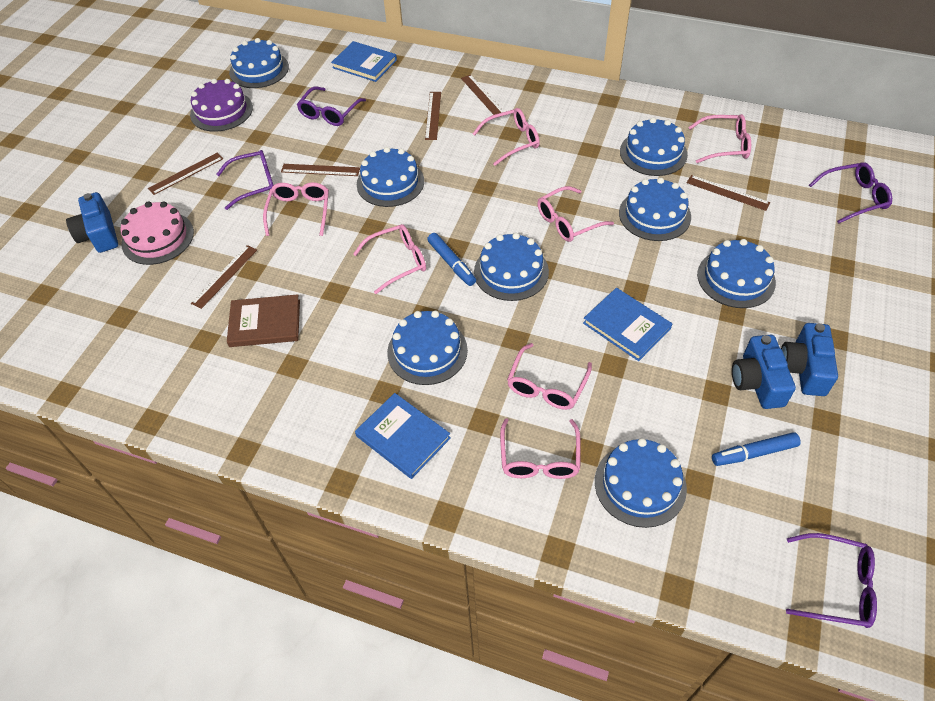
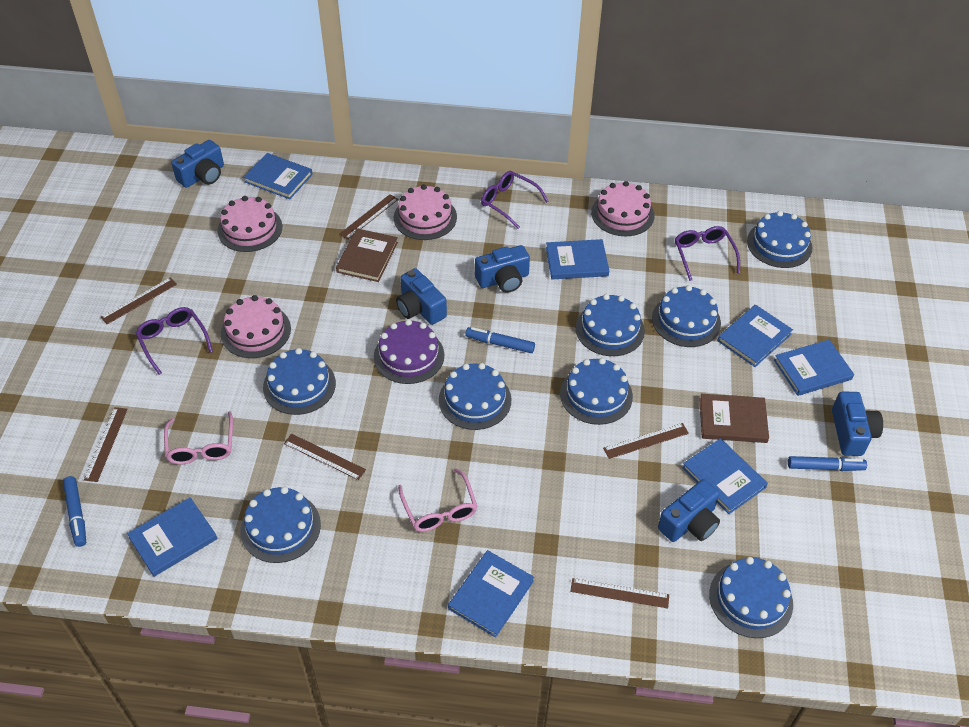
blue book: [331,41,397,82] [355,393,451,479] [583,288,672,361] = 3 -> [127,497,218,577] [244,153,313,199] [448,550,534,638] [546,239,609,279] [682,438,768,514] [717,304,793,367] [774,340,854,396] = 7
blue camera: [66,192,118,253] [732,335,796,409] [781,323,838,396] = 3 -> [171,140,224,188] [396,268,447,325] [475,245,530,293] [658,479,720,542] [832,392,883,456] = 5
blue marker: [427,233,476,286] [712,432,801,466] = 2 -> [63,476,86,547] [465,327,535,353] [788,456,867,471] = 3
brown book: [227,294,300,347] = 1 -> [336,228,398,282] [699,394,769,443] = 2
pink cake: [121,201,194,265] = 1 -> [218,196,282,252] [221,295,291,358] [394,184,457,240] [591,181,654,236] = 4
pink glasses: [263,182,329,236] [353,224,426,294] [473,108,540,166] [500,418,581,479] [507,343,592,410] [537,186,614,242] [688,114,751,163] = 7 -> [164,411,233,465] [398,468,477,532] = 2
purple glasses: [217,150,274,210] [297,86,366,126] [786,533,877,628] [809,162,892,224] = 4 -> [136,307,213,375] [481,171,548,229] [675,226,740,281] = 3

